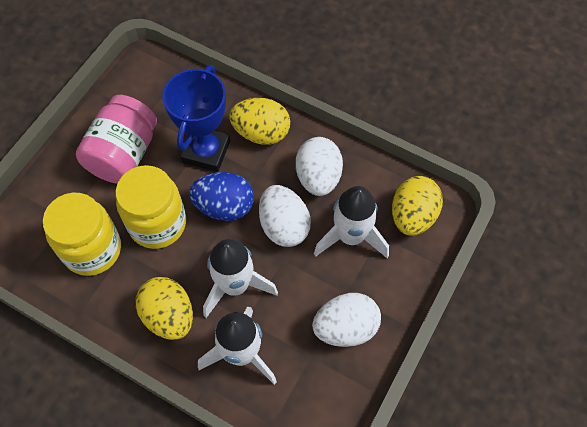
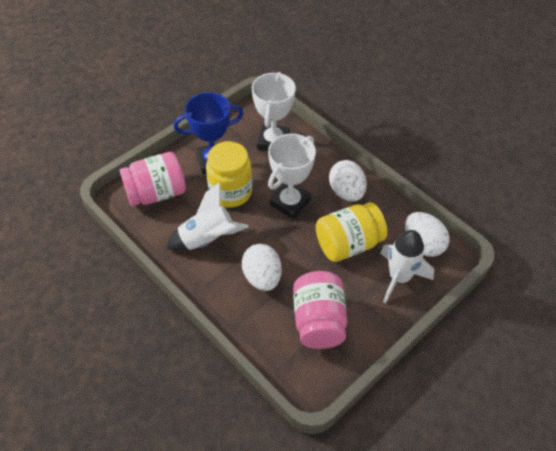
blue egg: [189,172,254,221] = 1 -> none = 0
pink jar: [76,95,157,184] = 1 -> [120,152,186,206] [293,271,347,349] = 2
white rocket: [198,307,277,385] [203,239,278,318] [314,186,389,258] = 3 -> [166,182,248,251] [380,230,434,303] = 2
white trophy: none = 0 -> [252,72,296,151] [268,134,316,219] = 2
yellow egg: [136,277,193,340] [229,98,290,145] [392,176,443,236] = 3 -> none = 0

